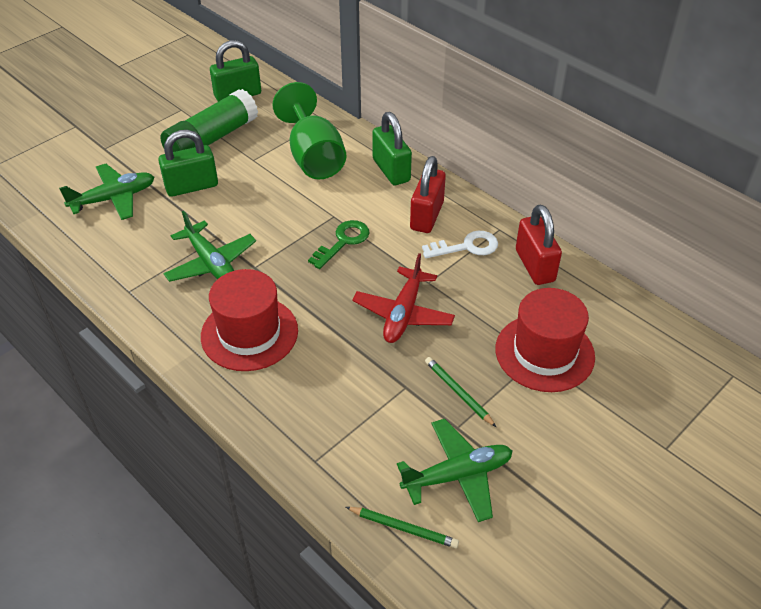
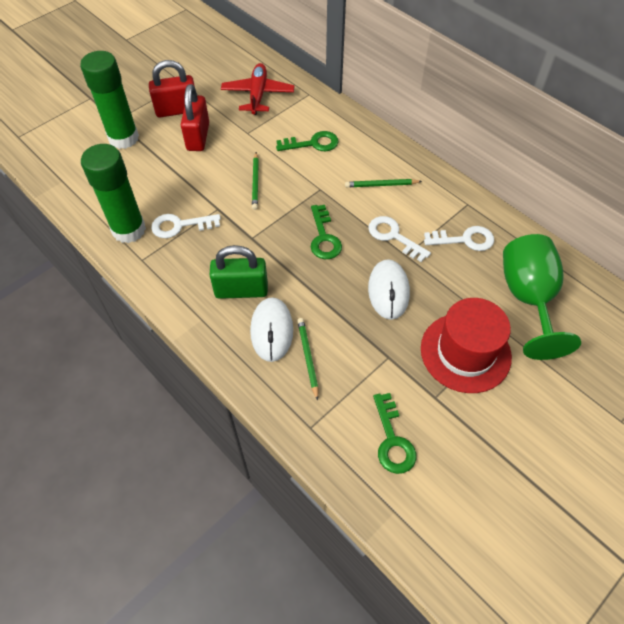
green glue stick: [160,89,258,152] = 1 -> [80,51,139,149] [81,144,146,243] = 2
green key: [308,220,369,269] = 1 -> [276,131,338,151] [311,205,342,259] [373,393,416,474] = 3
green padlock: [158,130,218,197] [210,40,261,102] [372,112,412,186] = 3 -> [210,245,268,299] = 1
green pencil: [346,507,459,548] [425,357,496,427] = 2 -> [252,152,259,210] [297,318,318,401] [345,179,422,187] = 3
green plane: [59,164,154,220] [163,211,256,282] [397,419,512,522] = 3 -> none = 0
red hat: [201,269,298,371] [496,288,595,392] = 2 -> [421,298,512,393] = 1
white key: [422,231,498,258] = 1 -> [151,214,221,238] [368,216,431,262] [424,226,494,251] = 3
white mouse: none = 0 -> [250,297,293,362] [368,259,410,320] = 2

